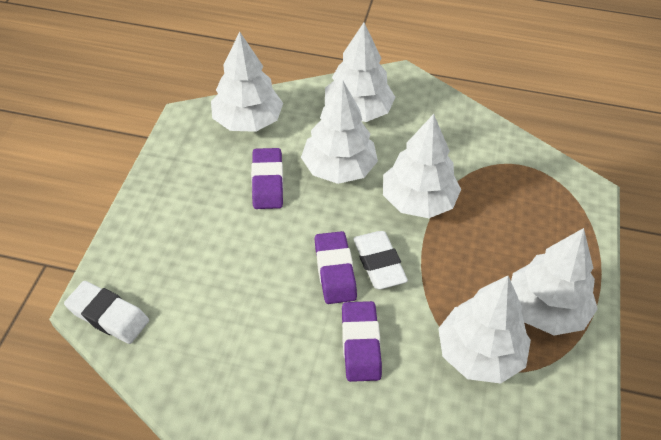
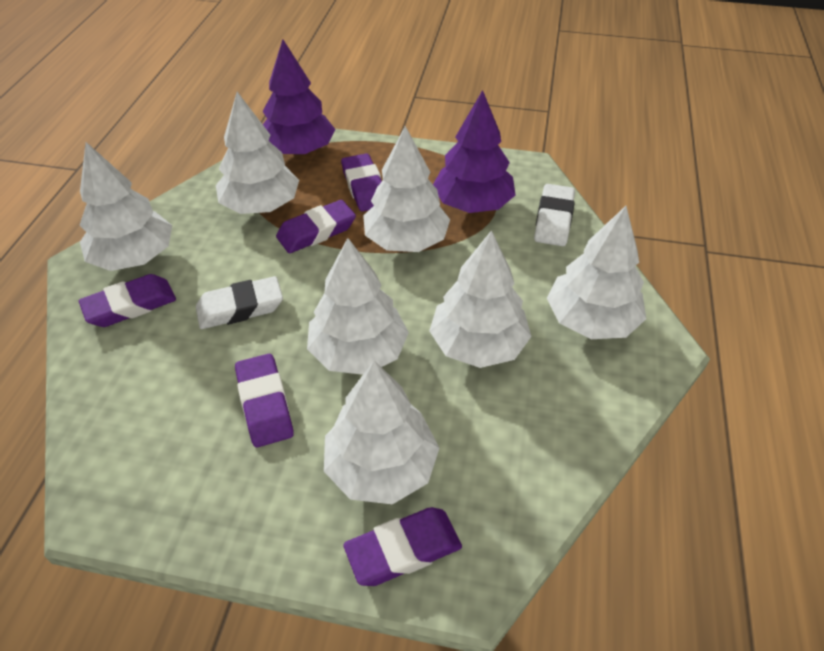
purple eraser: [251,148,283,209] [315,231,357,304] [342,301,382,382] = 3 -> [79,274,176,327] [235,354,294,447] [276,200,356,253] [341,153,382,212] [343,507,462,586] = 5
purple tree: none = 0 -> [262,39,335,155] [433,90,516,213] = 2
white tree: [211,32,283,132] [301,80,378,184] [325,23,395,122] [383,114,461,218] [438,276,531,384] [511,228,598,336] = 6 -> [80,142,172,271] [216,92,299,214] [307,238,409,375] [324,361,439,504] [363,126,450,252] [429,230,532,368] [547,206,646,339] = 7

